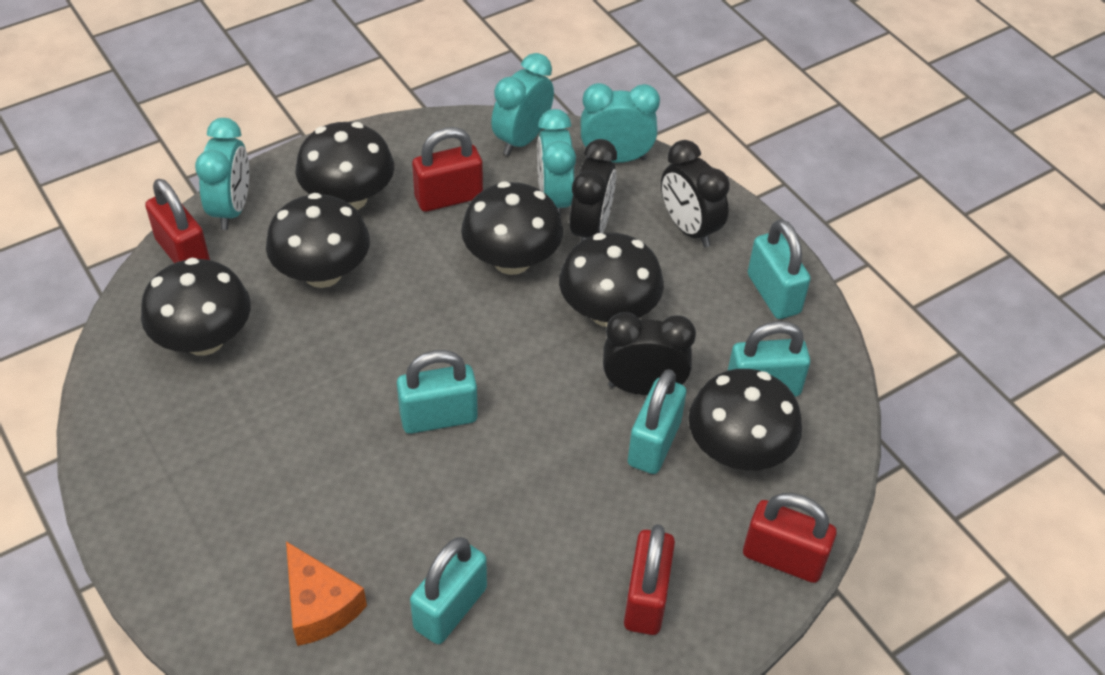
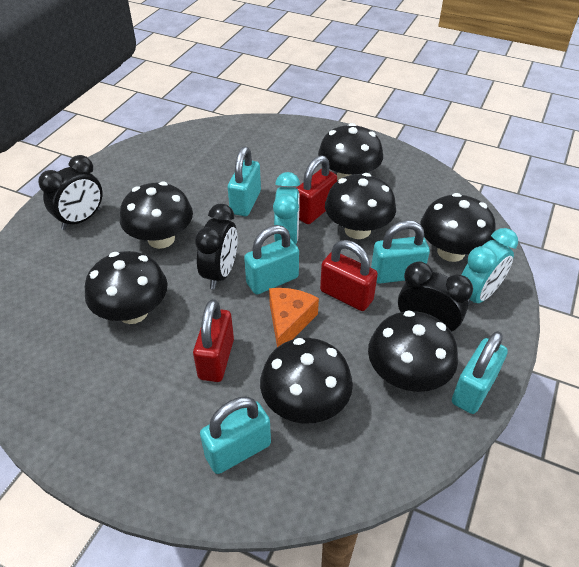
black mushroom: [141,258,251,356] [266,193,370,288] [296,122,394,210] [461,181,563,275] [559,233,664,327] [689,369,802,470] = 6 -> [85,251,167,324] [120,182,193,249] [260,338,353,424] [318,123,383,181] [325,173,396,239] [368,311,458,392] [420,193,496,262] = 7
red padlock: [145,179,210,263] [412,127,483,212] [624,524,675,635] [743,493,837,583] = 4 -> [193,299,234,382] [297,155,337,224] [320,240,378,311] = 3
turquoise clock: [195,118,249,230] [491,53,554,155] [537,109,576,219] [581,83,660,163] = 4 -> [273,172,300,244] [461,228,518,306] = 2

